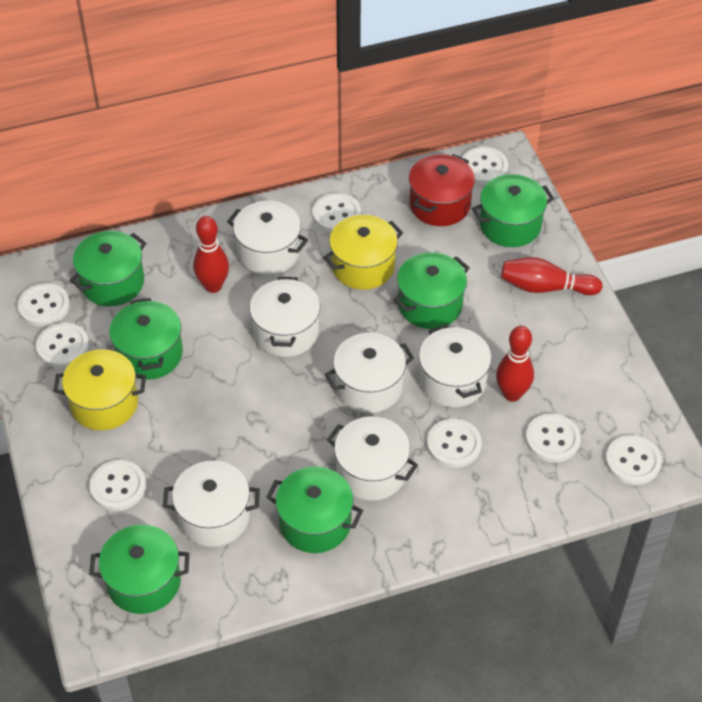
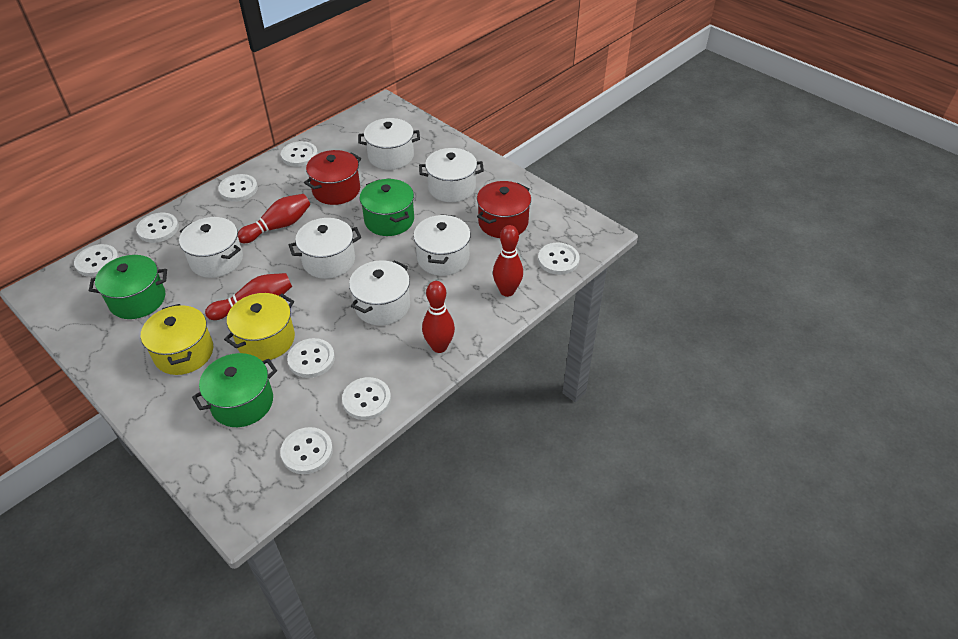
green pot: [70,231,146,306] [89,525,190,614] [109,298,183,380] [266,467,363,553] [393,252,470,329] [472,174,554,247] = 6 -> [89,255,167,319] [192,353,277,427] [360,179,414,236] = 3
red bowling pin: [193,216,229,293] [496,326,534,402] [501,257,602,295] = 3 -> [205,273,292,320] [238,194,310,243] [422,281,455,353] [493,225,523,297] = 4
red pot: [409,154,475,226] = 1 -> [304,150,361,205] [477,181,531,238] = 2

